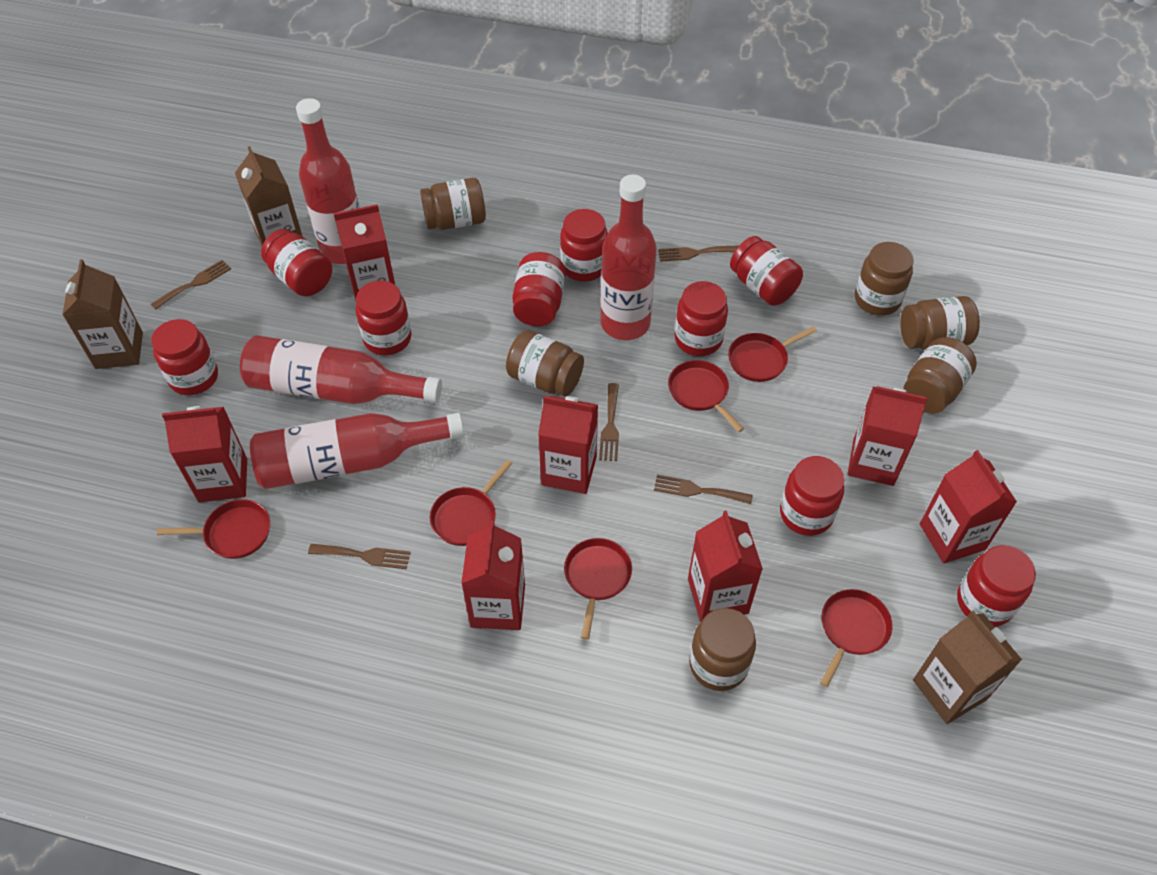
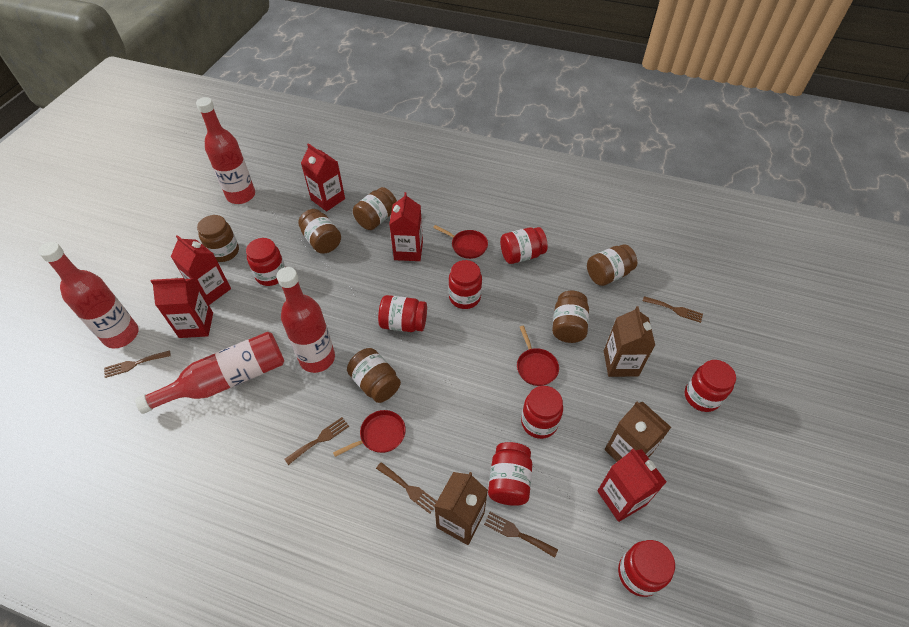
red carton: [162,406,247,502] [333,204,395,301] [461,521,525,630] [538,396,598,494] [688,510,763,622] [848,386,928,486] [920,450,1017,563] = 7 -> [151,277,213,338] [171,235,231,305] [301,143,345,211] [389,192,423,261] [597,448,666,522] = 5
red jar: [151,319,218,395] [261,229,332,296] [355,280,411,355] [512,252,566,326] [560,209,608,282] [675,281,728,356] [730,236,803,306] [780,456,844,536] [957,545,1036,627] = 9 -> [246,238,285,286] [378,295,427,332] [449,260,482,309] [488,442,532,506] [500,227,548,264] [521,386,563,439] [618,540,675,597] [685,360,736,412] = 8
red pan: [157,499,270,559] [430,460,512,546] [564,538,632,639] [668,360,744,432] [728,326,817,382] [820,589,893,687] = 6 -> [333,410,406,457] [433,225,488,259] [517,326,559,386] = 3

